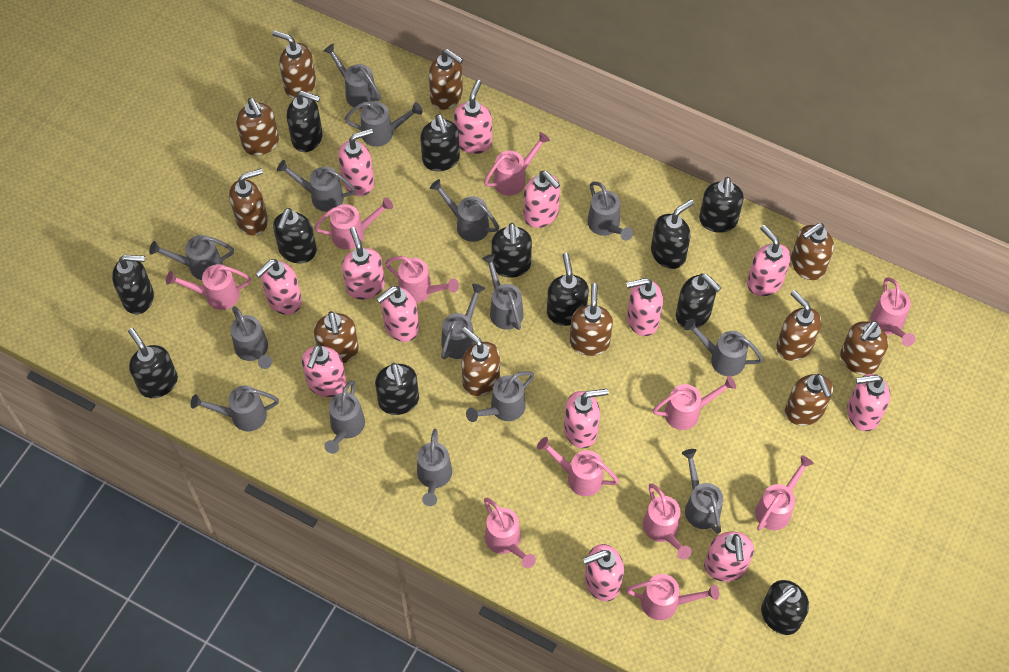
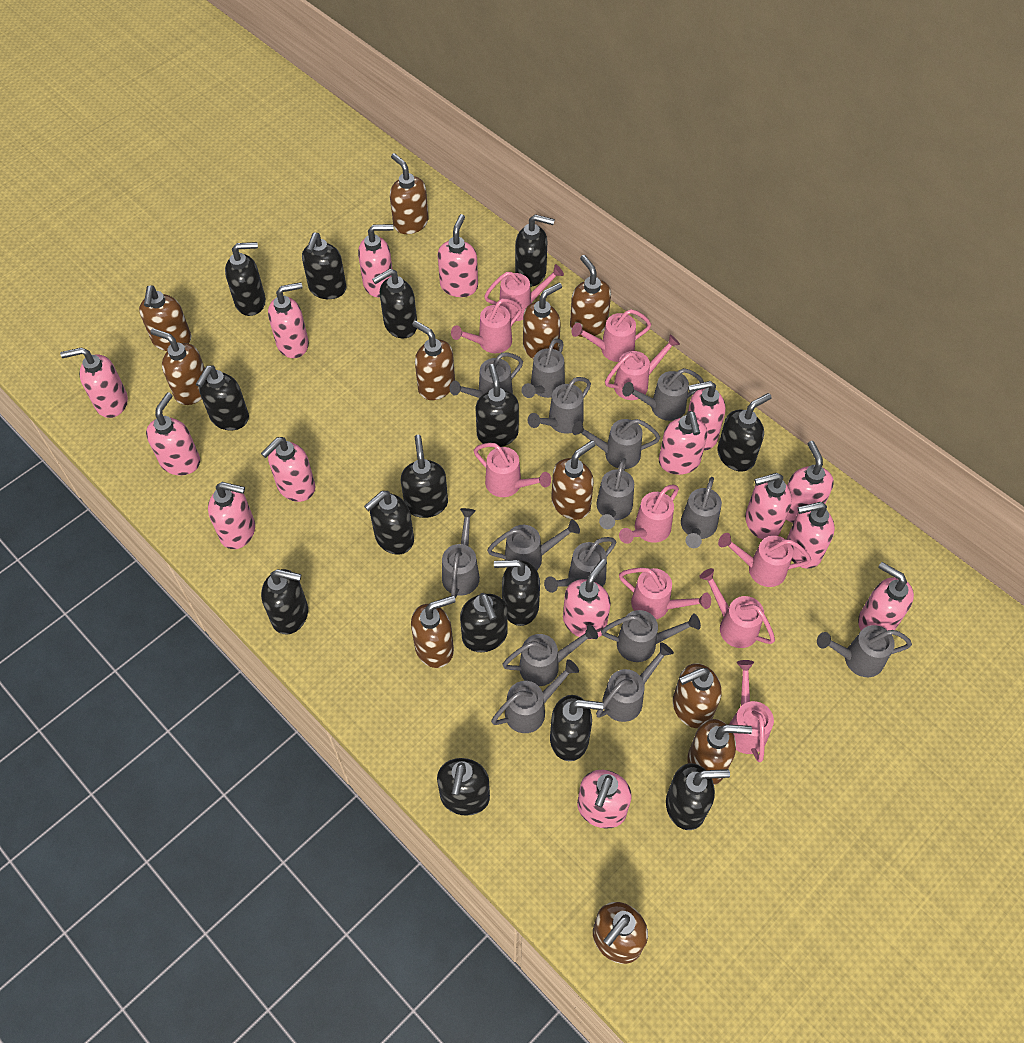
black soap dispenser: [112,255,154,314] [128,328,178,398] [273,208,317,263] [287,91,323,152] [375,363,419,415] [420,114,460,171] [491,223,532,278] [547,253,589,326] [651,199,694,269] [676,274,722,328] [699,177,744,233] [761,580,809,635] = 12 -> [196,365,249,430] [225,242,266,316] [261,569,308,634] [302,233,346,299] [364,491,414,555] [372,269,417,338] [401,435,448,518] [437,758,490,816] [460,593,507,652] [475,364,519,447] [494,560,540,626] [515,214,555,287] [550,695,603,761] [666,763,730,830] [717,393,772,472] = 15
pink soap dispenser: [255,259,302,315] [302,345,347,397] [338,128,374,196] [342,227,385,300] [376,286,419,342] [454,80,492,154] [523,171,560,228] [564,389,608,448] [583,544,624,601] [626,278,663,336] [704,532,754,582] [747,225,791,296] [847,374,890,431] = 13 -> [60,347,128,418] [146,392,200,475] [208,482,255,549] [261,437,315,502] [268,282,309,358] [358,224,394,297] [438,214,478,297] [563,559,611,639] [577,770,632,829] [659,411,708,475] [688,381,725,451] [745,473,792,540] [786,441,834,523] [786,502,835,569] [858,562,914,630] = 15
pink watering can: [166,264,251,310] [314,197,393,250] [385,256,459,303] [484,132,550,196] [484,498,536,568] [537,437,619,496] [626,574,719,620] [643,483,692,560] [653,376,736,430] [755,455,814,530] [871,277,916,346] = 11 -> [451,299,522,353] [474,443,551,497] [484,264,564,321] [571,309,652,362] [605,335,680,400] [619,485,679,544] [619,568,711,619] [699,568,775,648] [718,533,811,587] [729,660,774,762] = 10

